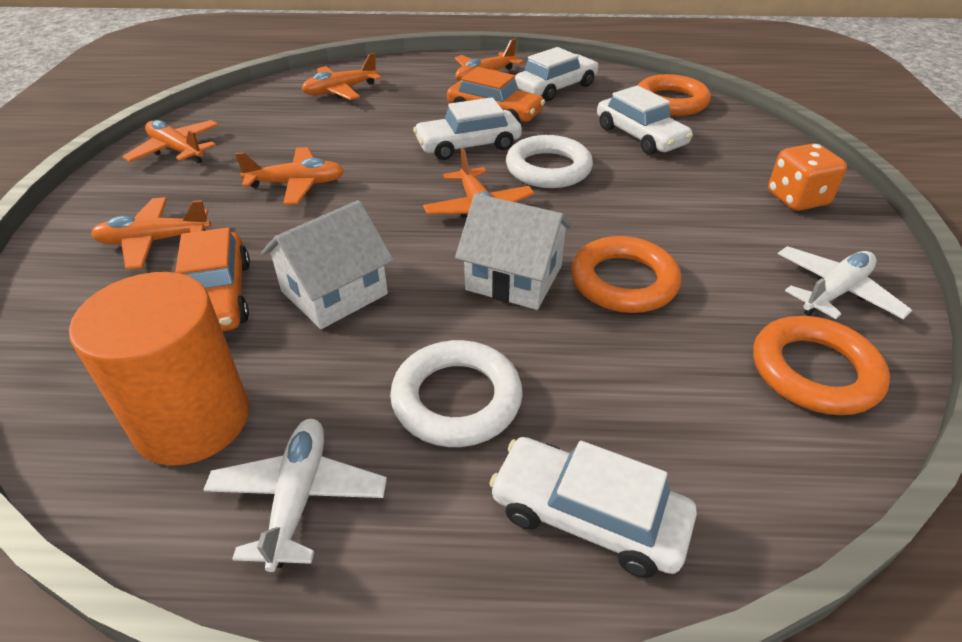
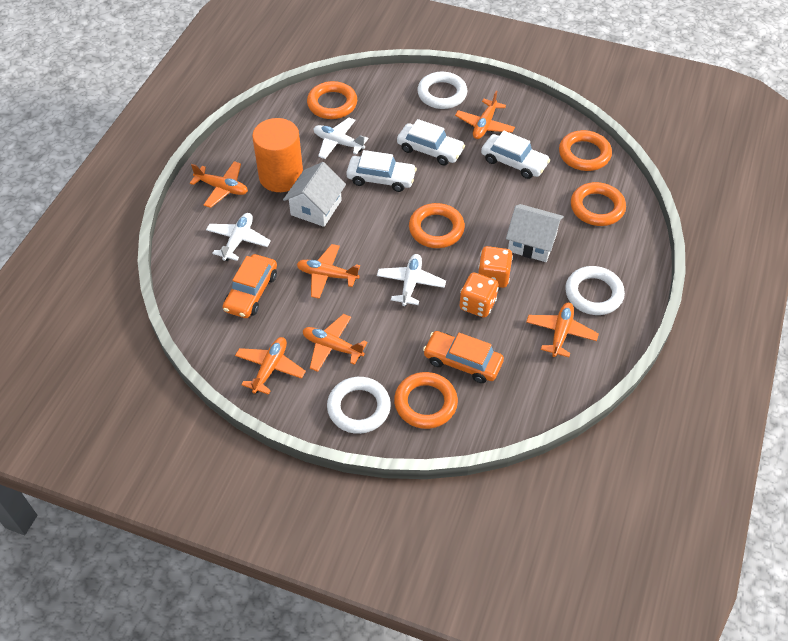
orange dice: [768,143,847,211] = 1 -> [459,273,498,318] [478,246,513,288] = 2
orange ring: [571,236,681,313] [638,74,711,116] [753,316,890,415] = 3 -> [307,81,357,119] [394,372,458,429] [409,203,465,248] [559,130,612,171] [571,182,626,226] = 5
white car: [413,97,522,160] [489,437,697,578] [515,47,599,101] [597,85,693,155] = 4 -> [346,150,417,192] [397,119,465,165] [481,131,550,179] = 3
white plane: [203,419,387,572] [778,246,912,319] = 2 -> [206,213,271,261] [313,118,368,159] [377,254,446,306] = 3
white ring: [390,340,523,447] [506,135,593,188] = 2 -> [327,377,391,434] [417,72,467,109] [565,266,625,315] = 3

